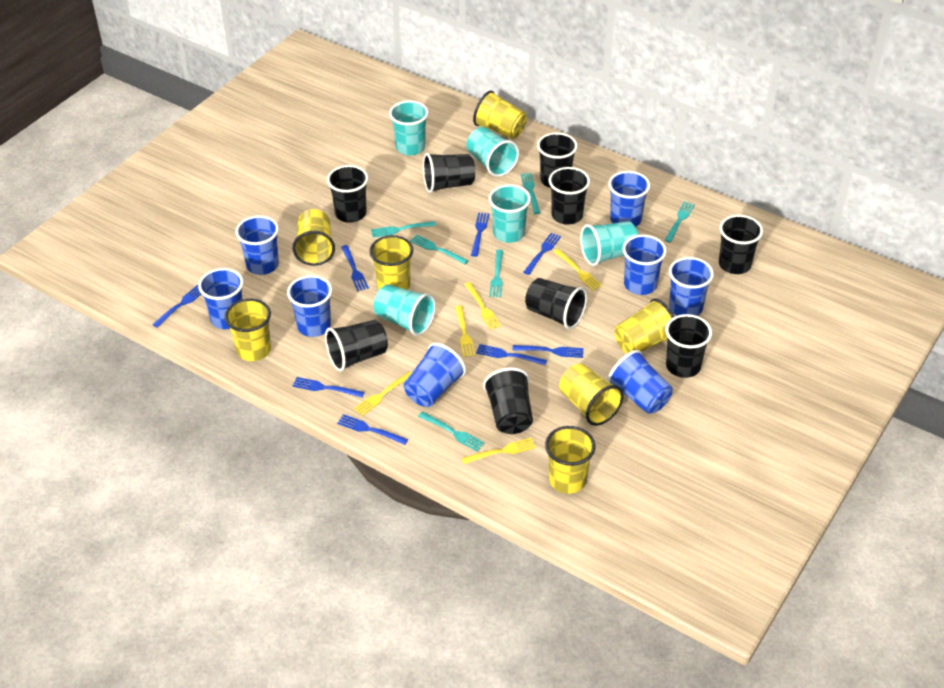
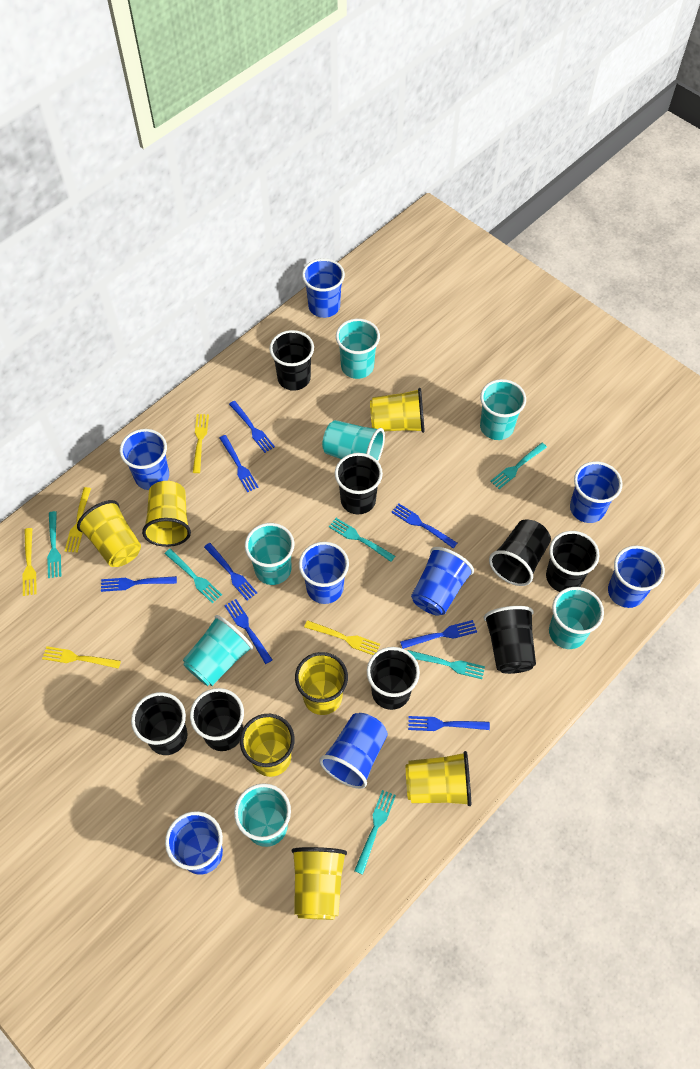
black cup: [325,320,388,372] [327,165,368,223] [423,153,475,193] [483,367,533,434] [525,278,587,329] [537,132,578,188] [548,167,590,225] [665,314,712,378] [719,215,763,274] = 9 -> [131,692,188,755] [190,688,244,751] [269,330,314,391] [335,453,383,514] [367,647,420,710] [484,606,536,674] [489,519,551,586] [546,531,599,592] = 8
turquoise cup: [374,284,436,336] [389,100,429,156] [466,127,519,177] [489,184,531,243] [580,221,638,266] = 5 -> [183,615,253,686] [234,783,291,847] [245,523,294,585] [322,420,385,462] [336,319,380,379] [480,379,526,440] [549,587,604,649] = 7

